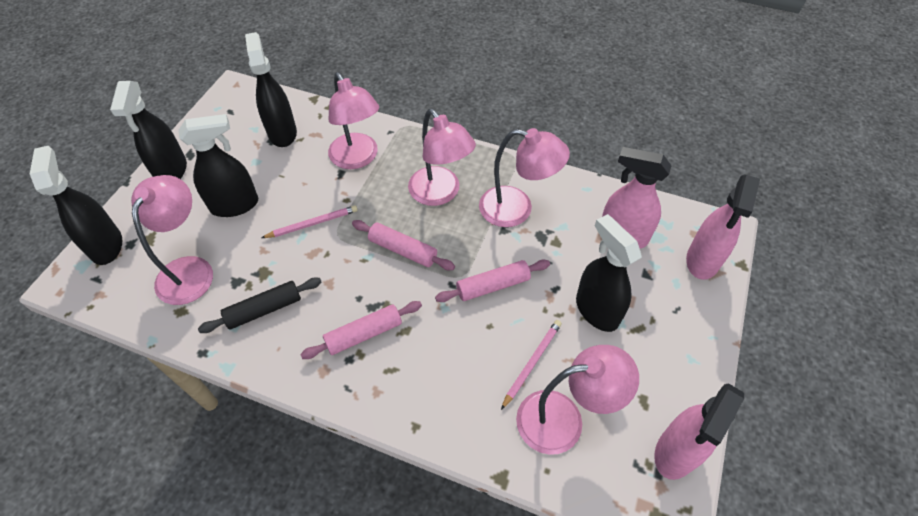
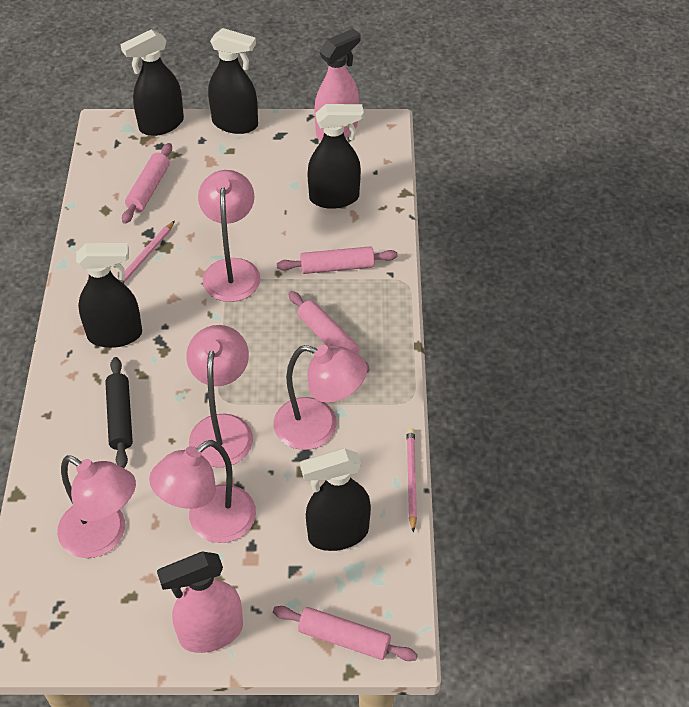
pink rolling pin: [300,301,422,359] [352,220,455,270] [435,260,550,302] = 3 -> [122,143,172,224] [273,606,418,661] [277,246,398,274] [288,291,370,373] = 4
pink spray bottle: [602,147,672,249] [654,383,744,480] [686,174,760,280] = 3 -> [157,552,243,653] [314,29,361,141] = 2

